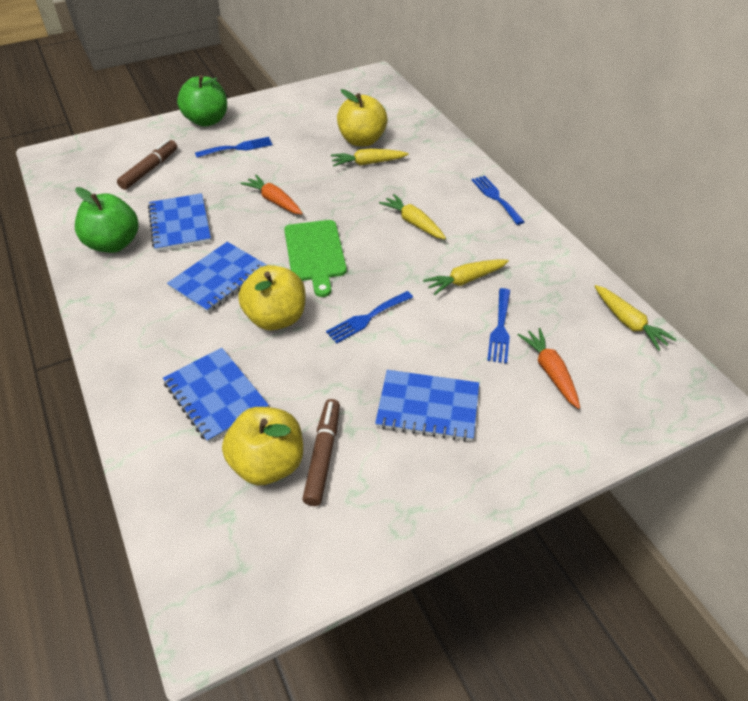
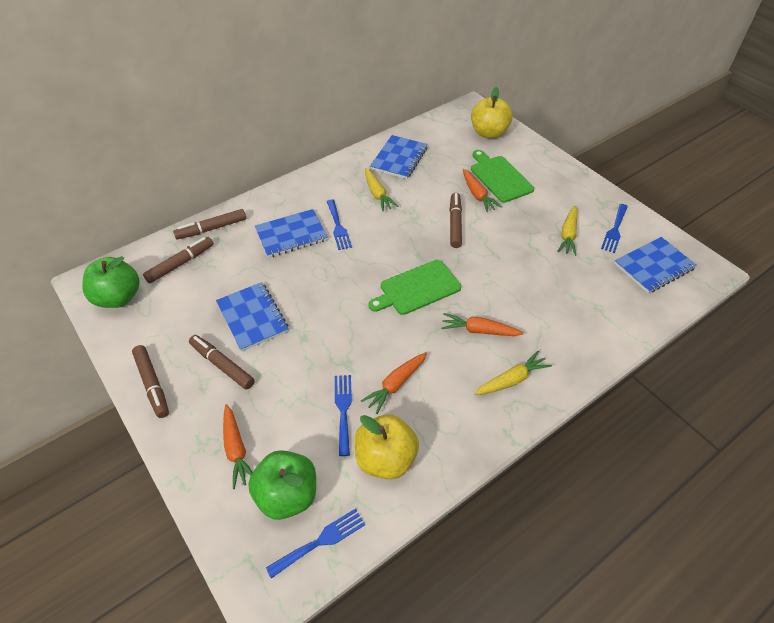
brown marker: [117,139,177,190] [302,399,340,506] = 2 -> [132,345,169,418] [143,237,214,283] [173,209,246,239] [189,335,255,389] [450,193,462,248] = 5
green cutting board: [284,220,347,297] = 1 -> [368,260,461,315] [471,150,534,203] = 2
orange carrot: [241,175,303,215] [518,328,580,409] = 2 -> [223,404,253,489] [361,352,427,414] [441,313,524,336] [463,169,502,212] = 4
yellow apple: [222,407,303,485] [238,265,305,330] [337,89,388,146] = 3 -> [354,414,419,479] [471,87,513,139] = 2
yellow carrot: [331,149,409,167] [379,194,446,239] [423,259,509,296] [594,285,677,351] = 4 -> [365,168,398,211] [474,351,552,395] [557,206,578,256] = 3

